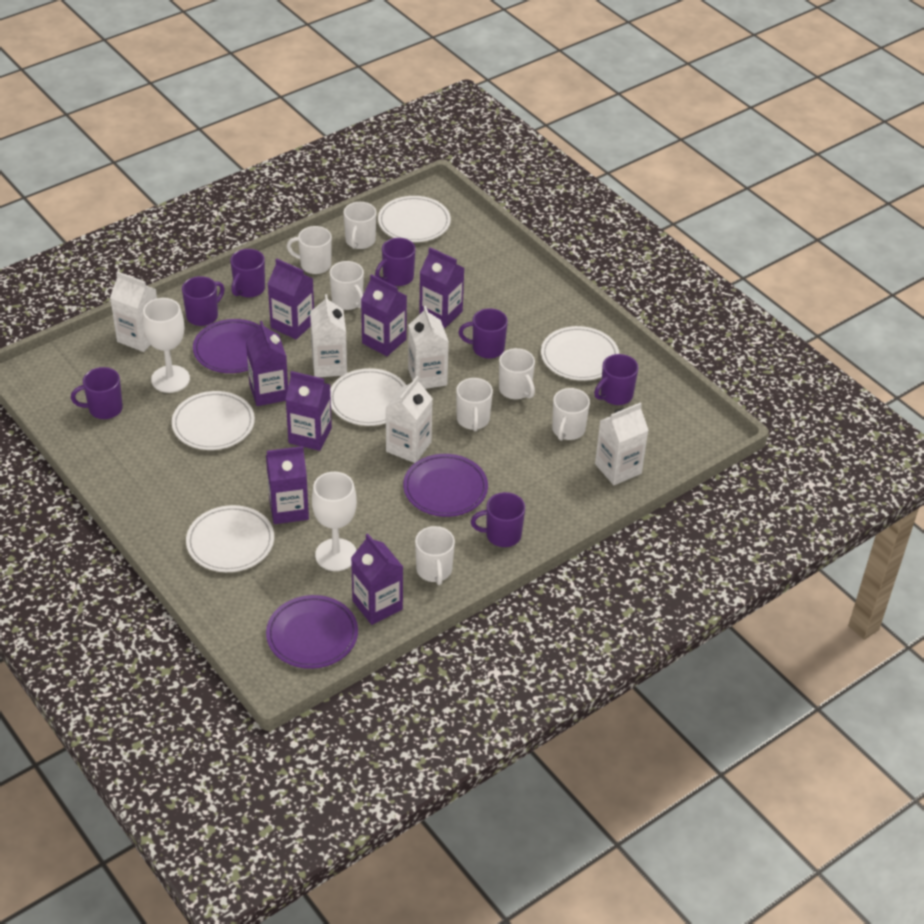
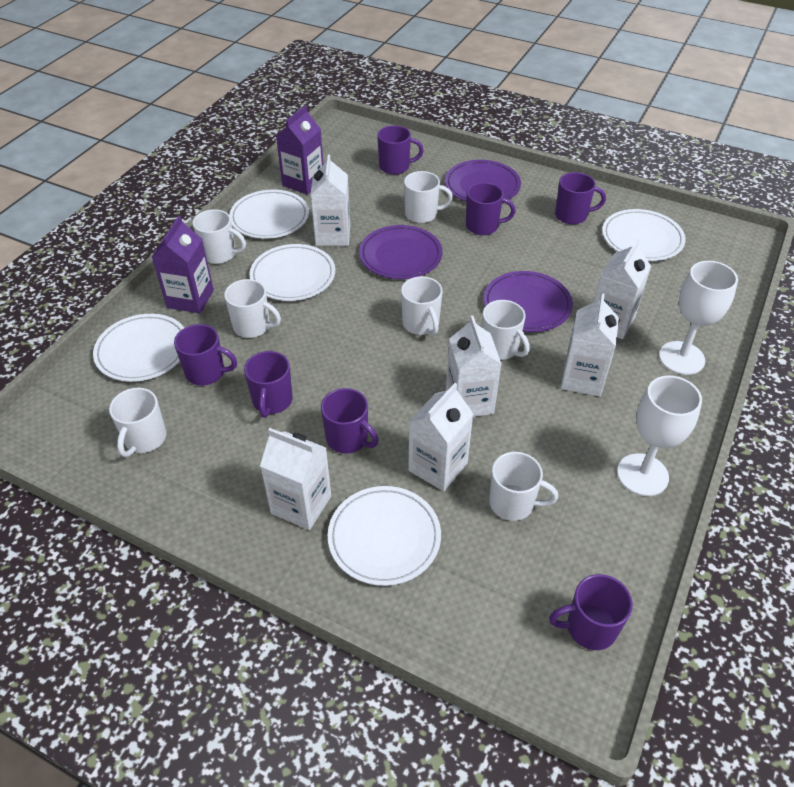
purple carton: [246,321,288,406] [266,446,309,524] [268,259,314,340] [285,371,332,451] [351,533,403,625] [361,274,407,356] [419,247,464,328] = 7 -> [152,216,214,313] [276,105,324,195] = 2
white carton: [110,271,157,352] [310,294,347,377] [386,376,433,463] [408,306,449,389] [595,402,649,485] = 5 -> [260,428,331,530] [310,155,350,246] [408,383,473,491] [446,316,501,417] [561,293,619,397] [594,239,651,339] = 6

